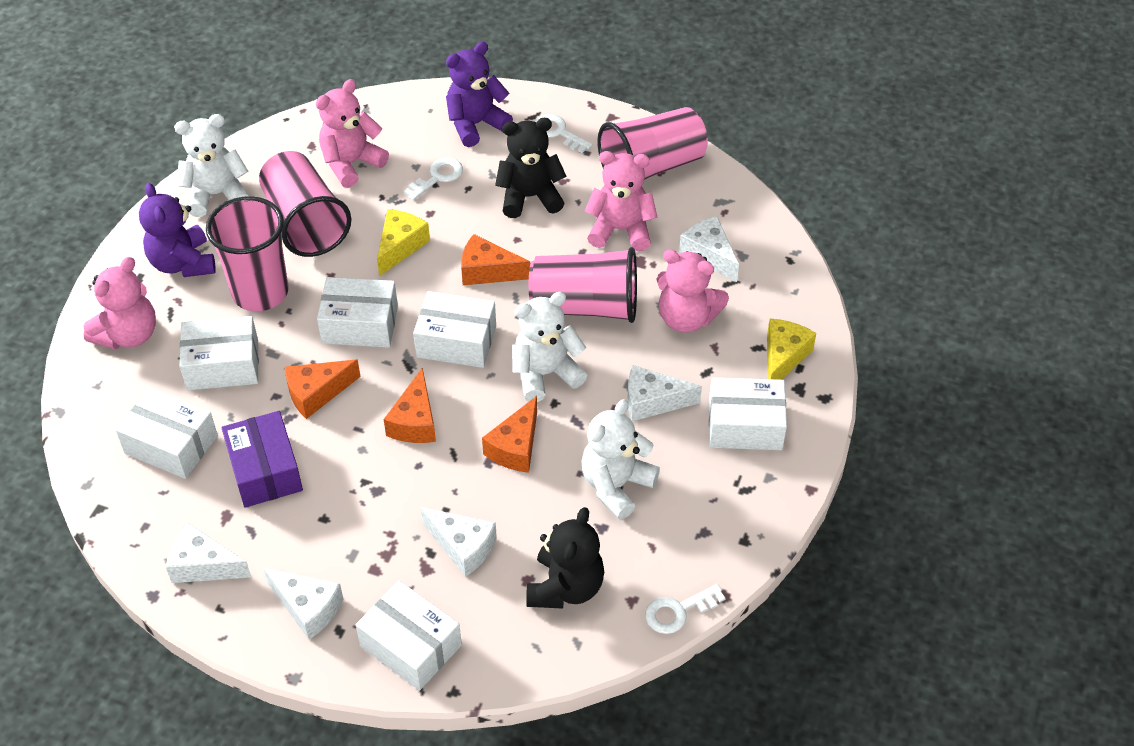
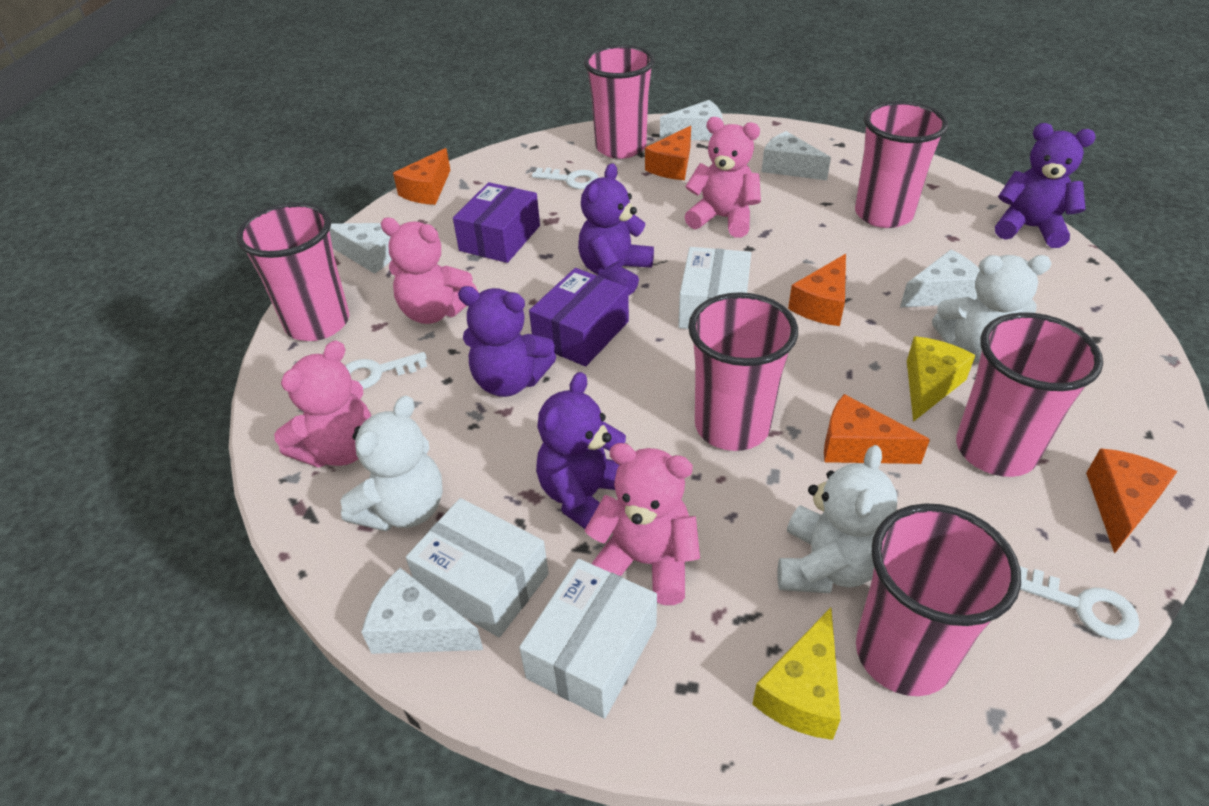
black teddy bear: [495,118,567,218] [526,507,604,608] = 2 -> none = 0
orange cheese: [285,359,361,419] [384,368,436,443] [461,234,530,285] [482,396,537,473] = 4 -> [393,148,450,205] [645,126,691,180] [788,254,846,326] [824,394,930,464] [1086,448,1178,554] = 5
pink cup: [206,196,289,311] [259,151,351,257] [529,247,637,323] [597,107,708,180] = 4 -> [236,202,349,341] [584,45,655,159] [688,292,798,451] [855,101,948,228] [856,503,1021,696] [956,312,1103,477] = 6
purple box: [222,411,303,508] = 1 -> [453,182,540,263] [529,268,629,367] = 2
purple teddy bear: [139,183,216,277] [446,41,513,147] = 2 -> [458,286,556,397] [536,372,626,529] [578,163,654,295] [995,123,1096,248] = 4
white box: [116,387,218,479] [179,316,259,390] [317,277,398,348] [356,580,462,690] [413,291,496,368] [709,377,787,450] = 6 -> [406,498,549,637] [519,559,657,719] [678,247,751,329] = 3

